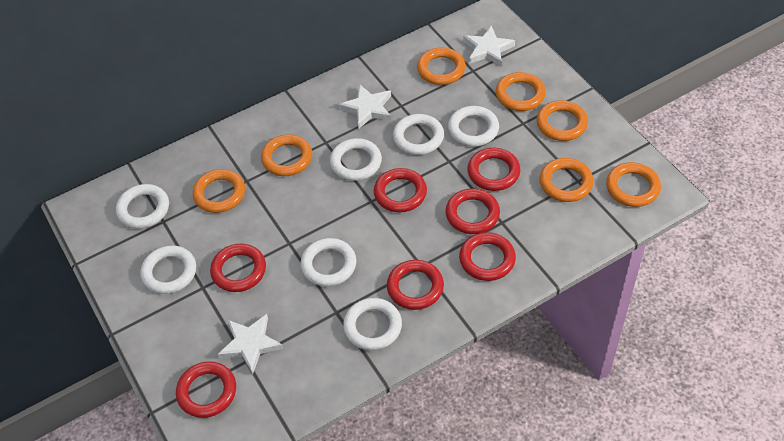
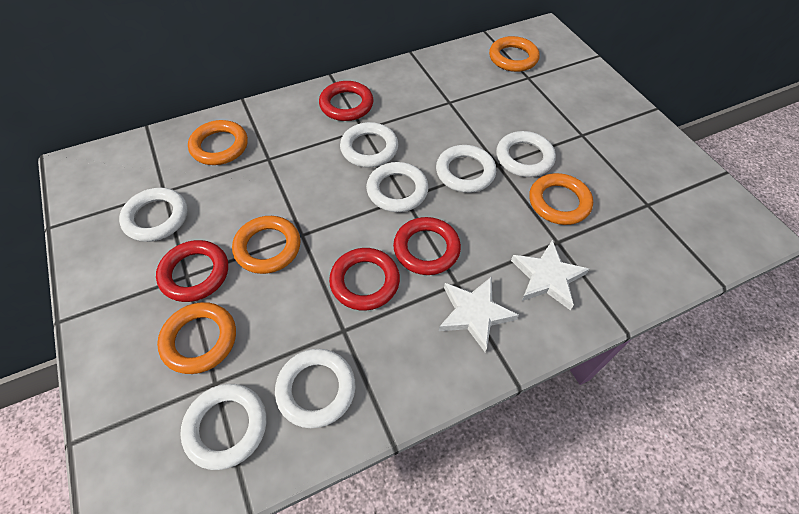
orange ring: [193,169,245,213] [261,134,312,176] [417,47,466,85] [496,72,546,111] [537,100,588,141] [539,158,594,202] [606,162,661,207] = 7 -> [157,302,236,374] [188,120,248,165] [232,216,301,274] [489,36,540,72] [529,173,593,225] = 5
red ring: [176,361,236,418] [210,244,266,292] [374,168,427,212] [387,260,444,310] [445,188,500,234] [459,232,516,281] [467,148,521,191] = 7 -> [156,240,228,302] [319,81,373,121] [329,248,400,311] [393,217,461,275] = 4
white star: [217,314,283,374] [339,84,391,129] [463,25,515,67] = 3 -> [439,277,519,352] [511,240,589,310] = 2

